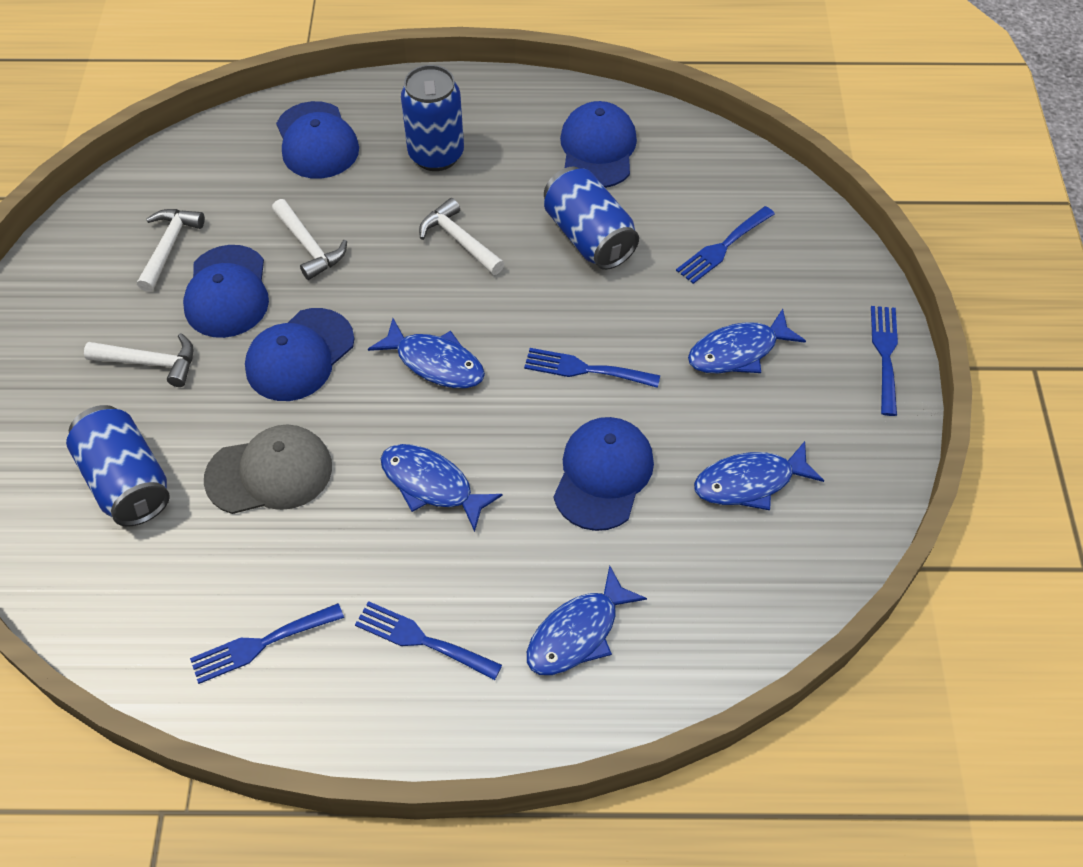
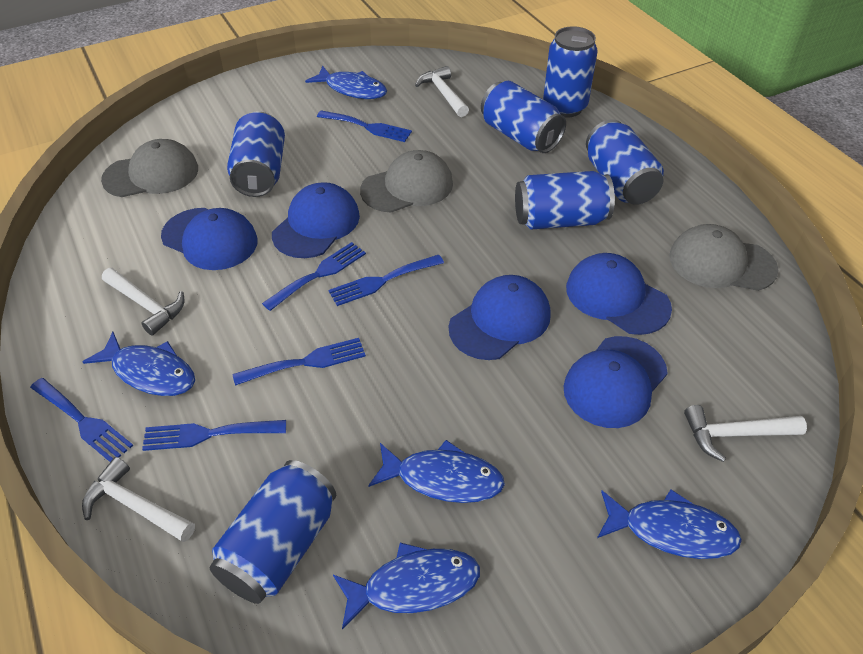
blue can: [66,405,170,527] [401,65,464,171] [544,167,639,270] = 3 -> [210,460,336,604] [227,112,285,197] [481,81,566,153] [515,171,615,230] [543,26,598,118] [586,119,664,205] = 6
blue fork: [190,603,344,684] [355,601,502,680] [524,348,660,388] [676,206,775,284] [871,306,898,416] = 5 -> [30,378,133,462] [142,420,286,451] [232,338,366,386] [262,242,366,311] [317,110,412,142] [328,255,444,306] = 6
grey cap: [204,424,332,514] = 1 -> [101,139,198,197] [360,150,453,213] [669,224,778,291] = 3

